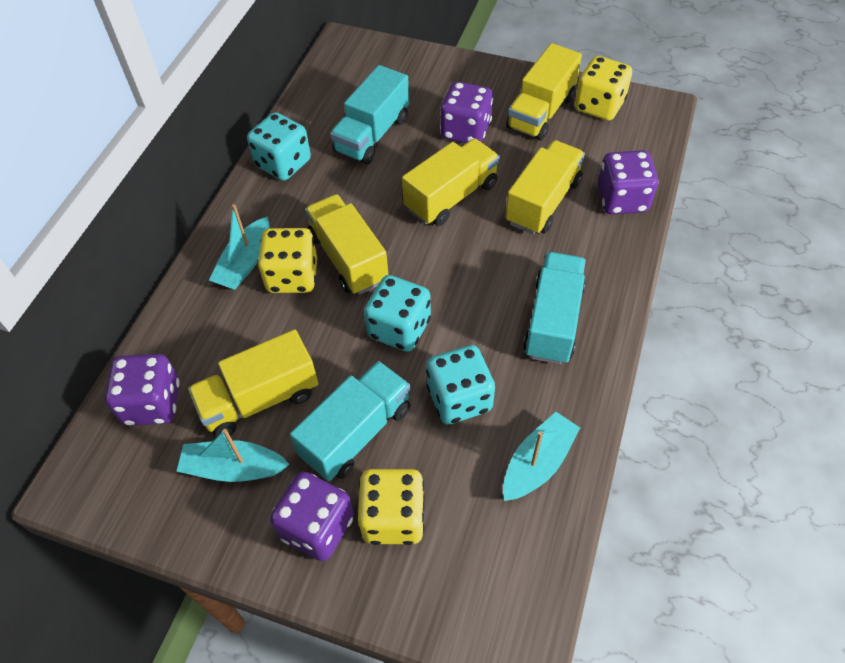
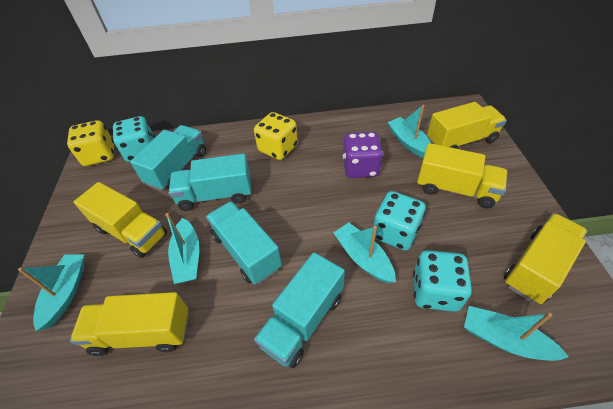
purple dice: [105,354,180,426] [270,472,354,561] [440,81,493,143] [598,150,659,215] = 4 -> [343,132,383,178] = 1
turquoise boat: [176,429,289,482] [209,204,269,290] [503,412,580,501] = 3 -> [18,254,84,331] [166,213,199,284] [333,223,396,283] [387,105,431,158] [464,306,569,361] = 5
turquoise truck: [290,361,411,481] [330,65,409,164] [523,252,586,364] = 3 -> [130,125,206,191] [169,153,251,211] [206,201,282,284] [254,252,345,368] = 4
yellow dice: [257,228,317,293] [358,469,425,545] [575,56,632,120] = 3 -> [67,120,114,166] [254,112,298,160] = 2

